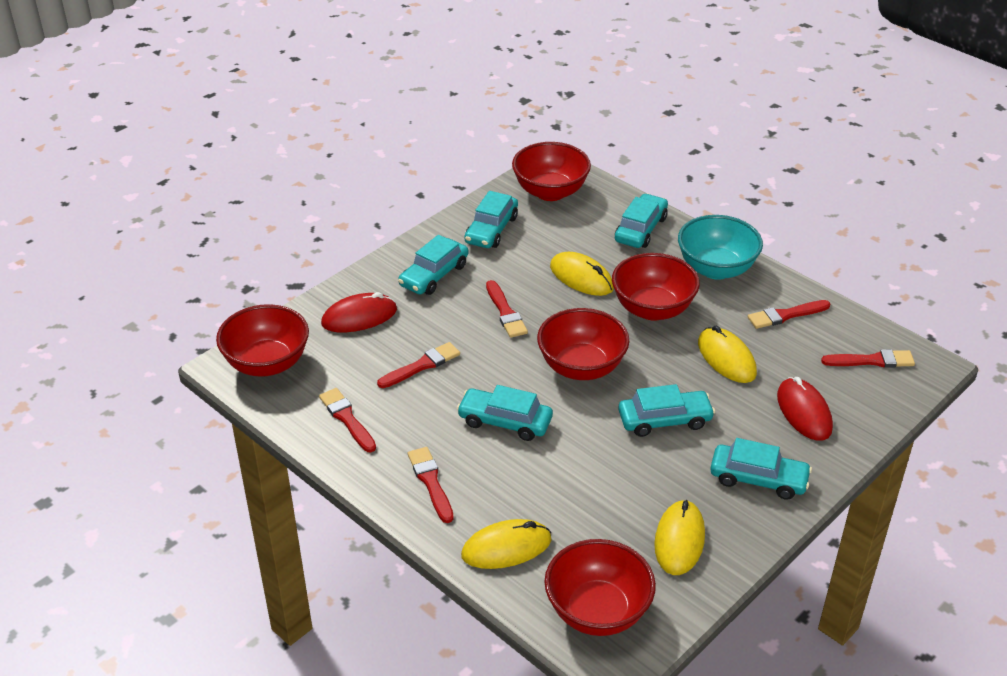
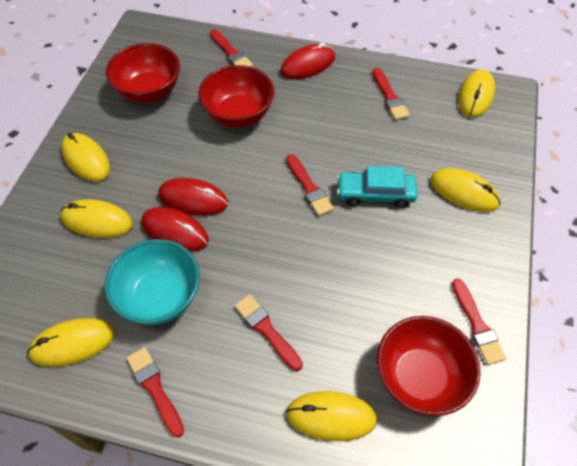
red bowl: [216,304,309,377] [512,142,591,201] [537,308,629,380] [544,539,656,636] [612,253,700,321] = 5 -> [106,43,180,103] [198,65,274,128] [377,316,481,416] = 3
red mouse: [321,292,397,332] [777,377,833,441] = 2 -> [142,207,209,252] [158,178,228,216] [280,43,335,79] = 3
turquoise car: [398,235,468,295] [457,385,553,441] [464,191,518,248] [615,193,668,248] [618,384,715,437] [710,438,812,500] = 6 -> [337,166,418,208] = 1
yellow mouse: [461,519,551,569] [550,252,614,296] [654,500,705,575] [698,326,757,383] = 4 -> [27,318,115,367] [61,133,110,181] [61,199,133,238] [286,391,377,441] [430,168,501,212] [458,69,495,117] = 6

